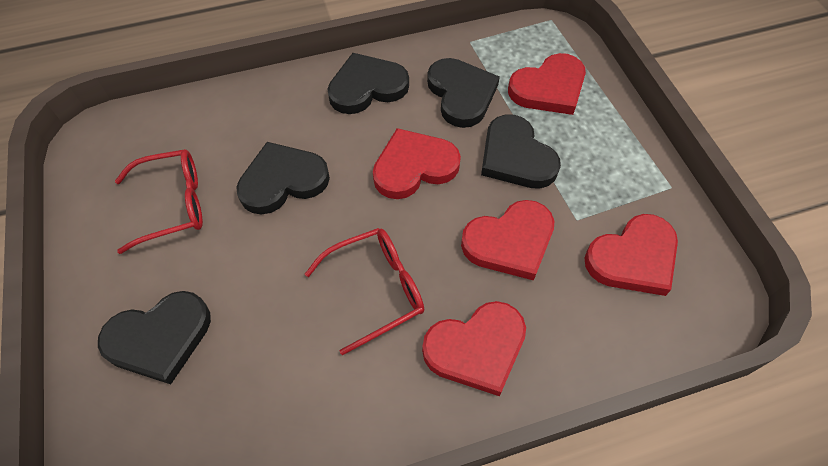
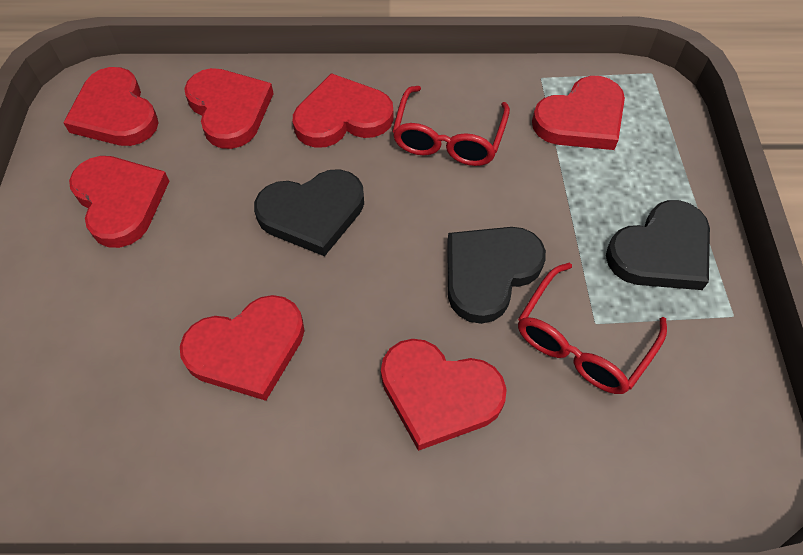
black heart: [98,291,211,384] [236,142,330,215] [328,53,409,114] [427,58,500,128] [481,114,561,189] = 5 -> [254,169,364,256] [447,227,546,324] [606,200,710,290] = 3
red heart: [373,128,461,199] [422,301,526,396] [461,200,554,281] [508,53,586,115] [584,214,678,296] = 5 -> [63,67,159,146] [69,156,169,248] [180,295,304,401] [184,68,274,149] [293,73,394,148] [381,339,507,451] [532,76,625,150] = 7

